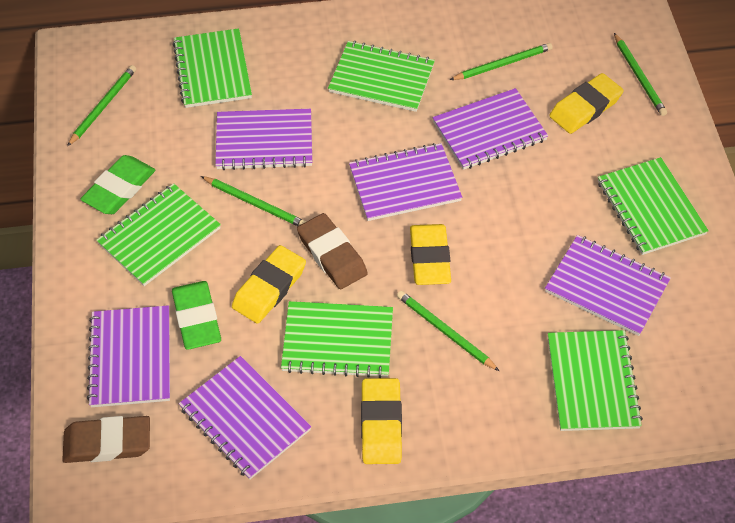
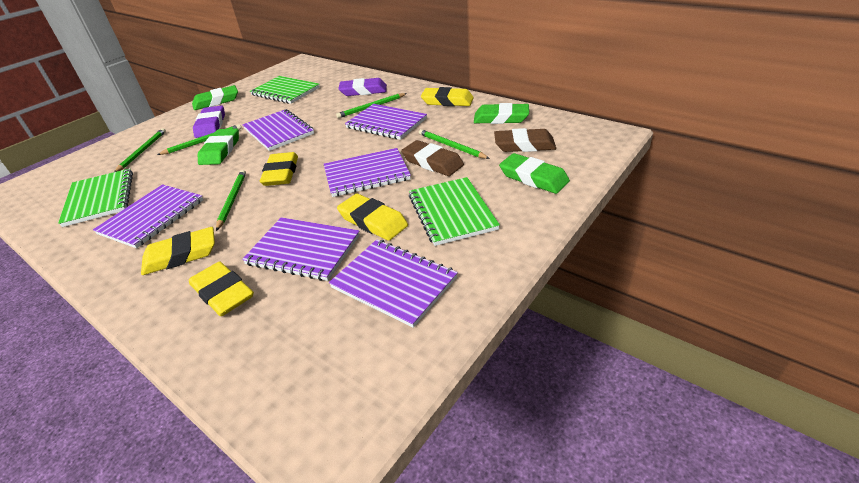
green eraser: [81,155,155,214] [172,281,221,350] = 2 -> [192,85,238,110] [198,128,239,165] [474,103,529,124] [499,153,570,194] = 4
green notebook: [96,183,221,286] [173,28,252,108] [281,301,393,378] [328,41,435,112] [548,330,643,431] [598,157,709,255] = 6 -> [58,168,133,227] [250,76,320,104] [409,177,500,246] = 3
purple eraser: none = 0 -> [193,105,225,138] [338,78,387,96] = 2
yellow eraser: [232,245,306,324] [361,378,402,464] [410,224,451,285] [549,73,624,134] = 4 -> [141,227,215,275] [189,262,254,316] [260,152,298,186] [337,193,408,241] [421,87,474,106] = 5

